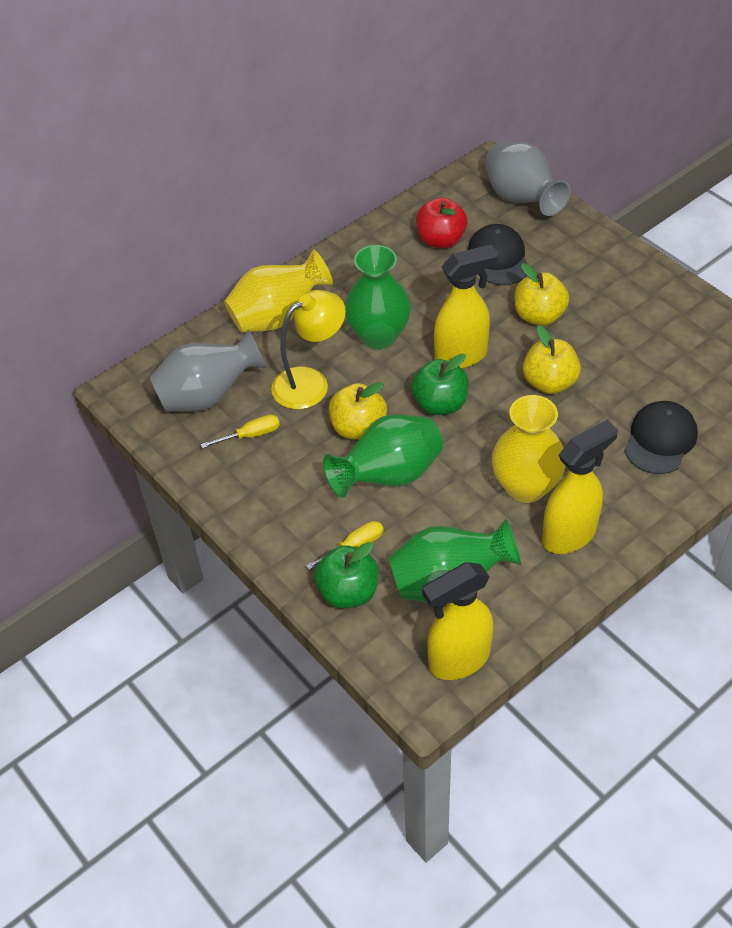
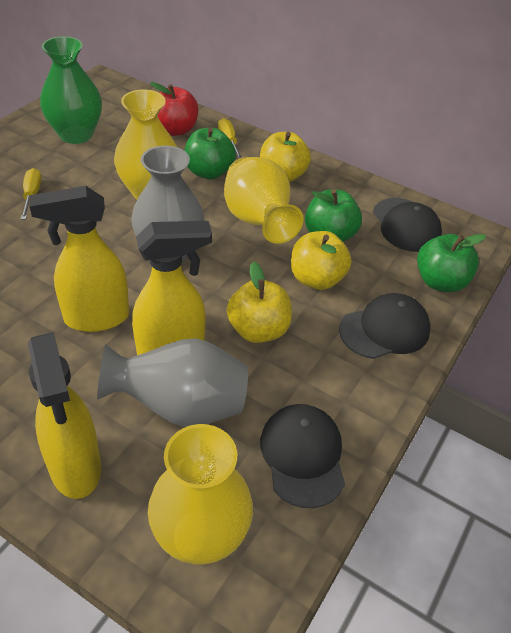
black cap: [468,224,528,285] [624,401,698,474] = 2 -> [260,404,345,508] [339,293,431,359] [373,198,442,252] = 3
green apple: [314,542,379,608] [411,353,469,415] = 2 -> [184,128,236,180] [305,189,362,242] [417,234,486,292] = 3
green vase: [323,414,443,498] [345,245,411,349] [389,519,521,603] = 3 -> [40,36,102,144] = 1
yellow lamp: [271,290,346,409] = 1 -> none = 0
yellow vase: [224,249,333,333] [492,395,566,503] = 2 -> [114,89,177,199] [148,424,253,565] [224,157,304,244] = 3

